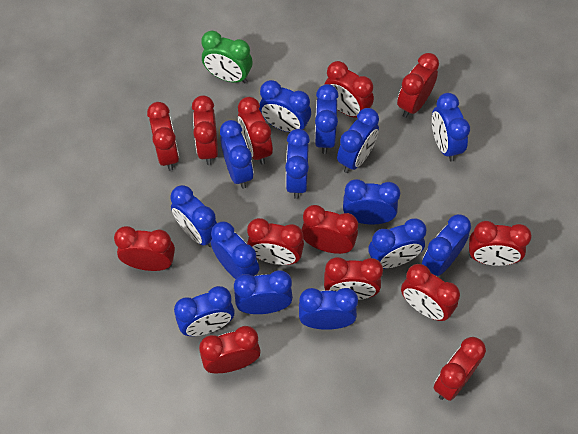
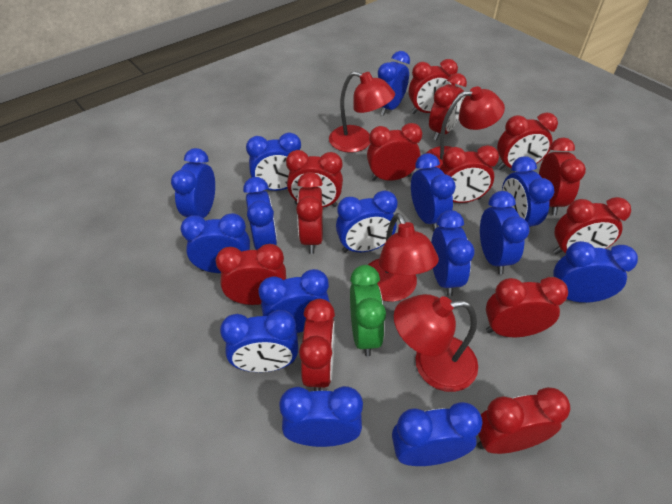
blue clock: [170,185,217,247] [174,286,235,336] [211,221,260,279] [220,120,254,189] [234,270,293,314] [259,80,311,132] [285,129,310,199] [299,288,358,330] [315,84,339,154] [337,108,379,173] [343,179,400,224] [368,218,427,269] [422,214,471,276] [432,93,470,162] = 14 -> [171,148,215,218] [181,213,250,273] [220,310,298,372] [243,177,277,250] [246,133,301,191] [258,269,330,333] [279,386,363,447] [336,190,398,253] [378,51,410,116] [392,402,483,466] [411,153,456,231] [431,210,475,296] [480,191,529,275] [502,156,554,227] [553,241,638,303] = 15
red lamp: none = 0 -> [329,71,395,153] [368,213,439,302] [394,294,478,392] [426,86,505,168] = 4

